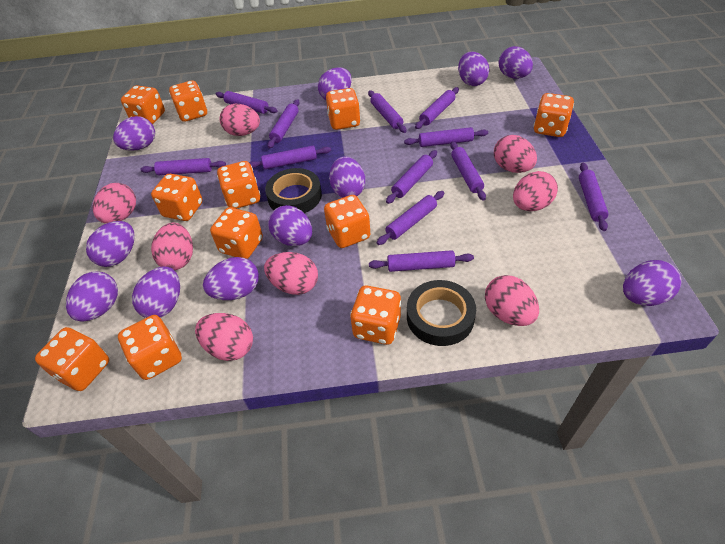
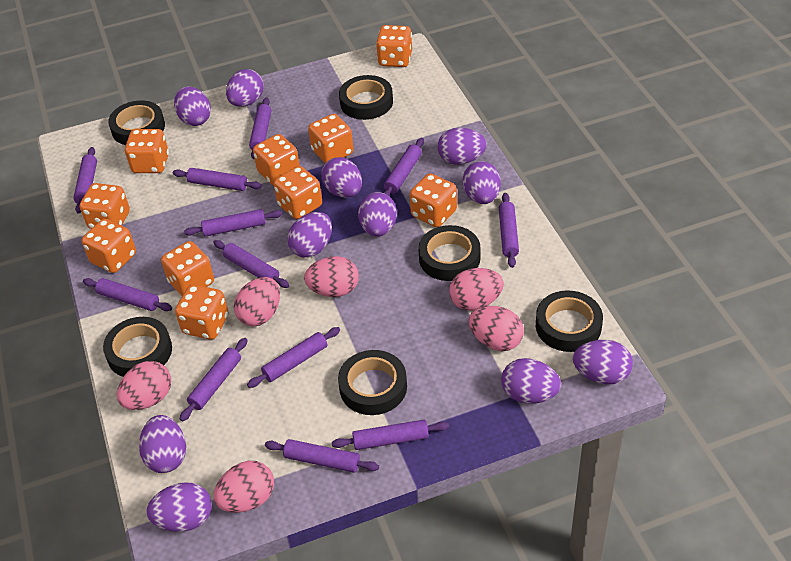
black tape: [265,168,322,213] [407,280,476,346] = 2 -> [103,317,172,377] [108,101,165,145] [338,350,407,415] [339,75,393,120] [418,225,481,281] [536,290,603,352] = 6
orange dice: [35,327,109,391] [118,315,182,380] [121,85,165,124] [151,174,203,221] [169,80,207,122] [210,207,263,259] [217,161,260,209] [324,195,370,248] [326,88,361,130] [350,286,401,345] [534,93,574,137] = 11 -> [80,183,130,229] [82,219,136,273] [125,129,169,173] [161,241,214,296] [175,284,228,340] [253,134,300,185] [274,166,322,219] [308,114,354,163] [376,25,412,67] [410,173,457,227] = 10
pink egg: [93,183,136,223] [151,223,193,270] [195,313,253,361] [220,104,260,136] [264,252,318,295] [485,275,539,326] [494,135,537,173] [513,171,558,211] = 8 -> [117,361,171,410] [213,461,274,513] [234,277,280,326] [304,256,359,297] [449,268,504,311] [469,306,524,351] = 6

